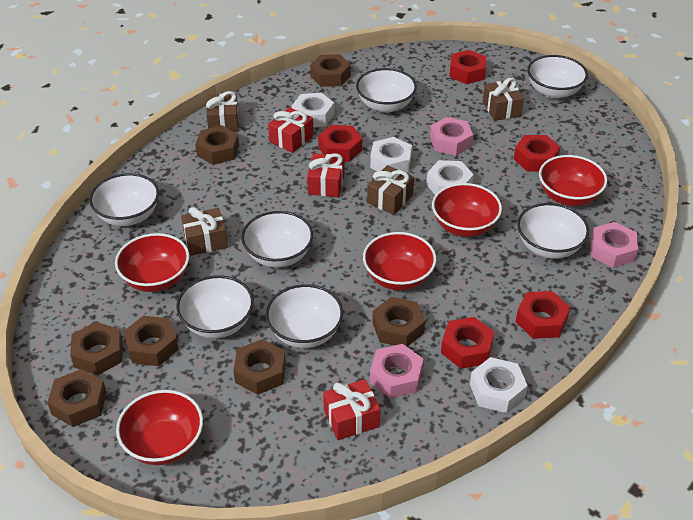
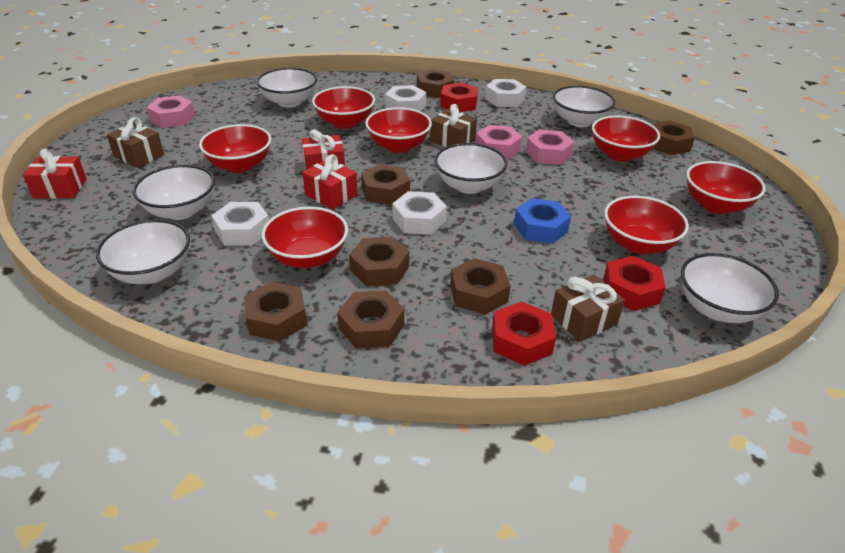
blue nut: none = 0 -> [514,198,571,244] = 1
brown gift: [181,207,228,256] [206,91,239,132] [367,165,414,215] [483,78,524,121] = 4 -> [107,117,164,168] [430,104,477,147] [551,274,625,342] = 3
red bowl: [115,233,189,292] [116,390,203,465] [363,232,436,291] [432,183,502,237] [539,155,607,206] = 5 -> [199,124,271,173] [262,207,348,268] [312,86,375,129] [365,107,432,153] [592,116,660,161] [604,196,689,254] [686,161,766,214] = 7
red nut: [318,125,362,162] [441,317,494,369] [450,50,486,84] [514,135,560,172] [516,291,570,339] = 5 -> [440,82,478,113] [492,302,556,366] [603,256,666,311] = 3
white bowl: [89,173,159,226] [176,275,254,338] [241,211,313,267] [265,284,343,348] [356,68,417,113] [517,203,589,259] [527,55,588,99] = 7 -> [96,219,190,284] [133,165,215,220] [257,68,317,107] [435,143,507,194] [553,86,615,127] [681,253,779,323] = 6

